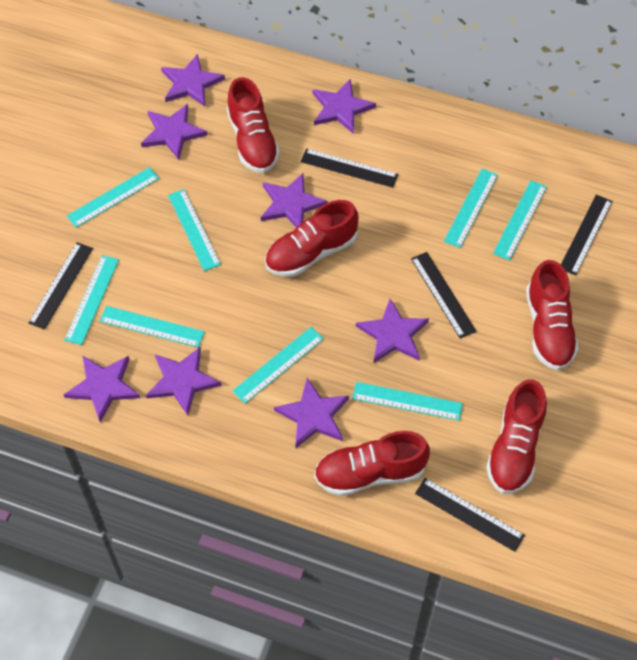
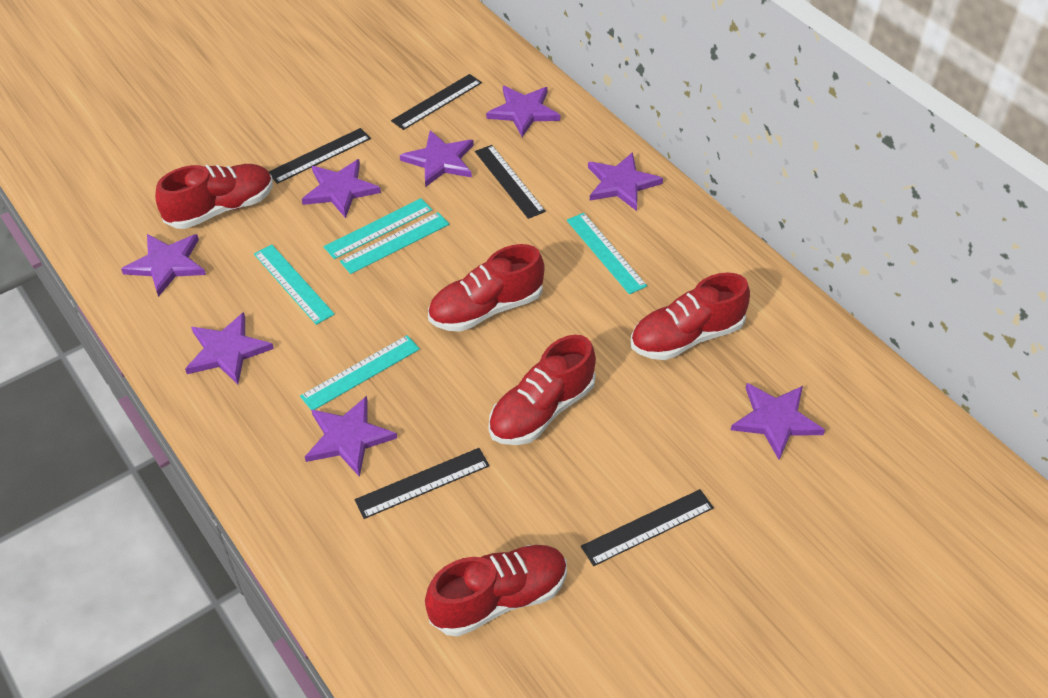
turquoise ruler: [64,255,119,345] [67,167,159,228] [100,306,205,348] [168,189,221,271] [232,327,324,404] [352,382,463,421] [444,169,498,248] [493,180,547,261] = 8 -> [254,244,335,325] [300,335,420,410] [324,198,432,259] [340,212,450,274] [567,213,647,294] = 5

